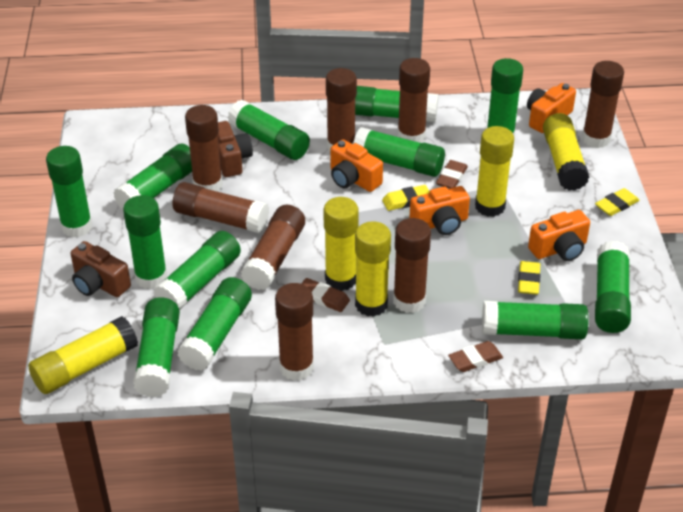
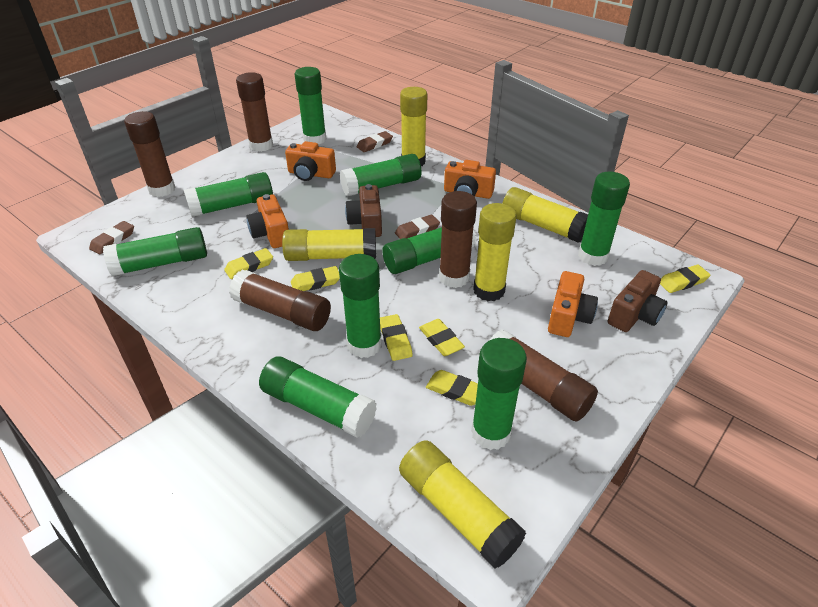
brown glue stick: [172,182,269,234] [185,105,223,192] [241,205,305,290] [275,283,314,381] [326,68,357,151] [393,218,431,313] [397,58,430,143] [582,61,624,148] = 8 -> [124,111,176,197] [229,269,331,331] [236,72,273,152] [439,191,477,288] [490,329,598,421] = 5
green glue stick: [46,146,92,237] [113,144,192,210] [123,195,168,289] [133,297,180,397] [154,231,241,310] [177,277,252,371] [228,100,310,160] [353,127,445,177] [355,86,439,122] [482,301,589,339] [487,58,523,137] [595,241,631,333] = 12 -> [103,227,207,276] [184,172,273,217] [259,357,377,438] [295,67,327,145] [339,254,382,358] [340,154,421,197] [383,227,476,274] [471,338,527,450] [578,172,630,266] = 9
yellow eraser: [382,185,430,211] [518,261,541,295] [595,188,640,216] = 3 -> [224,248,273,279] [291,266,340,291] [380,314,413,361] [419,319,465,356] [426,370,478,406] [660,265,710,293] = 6

